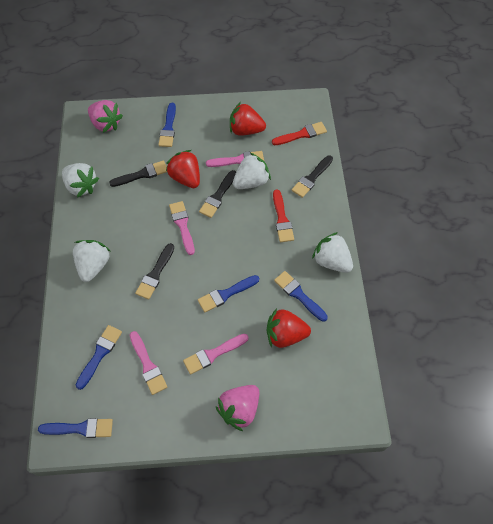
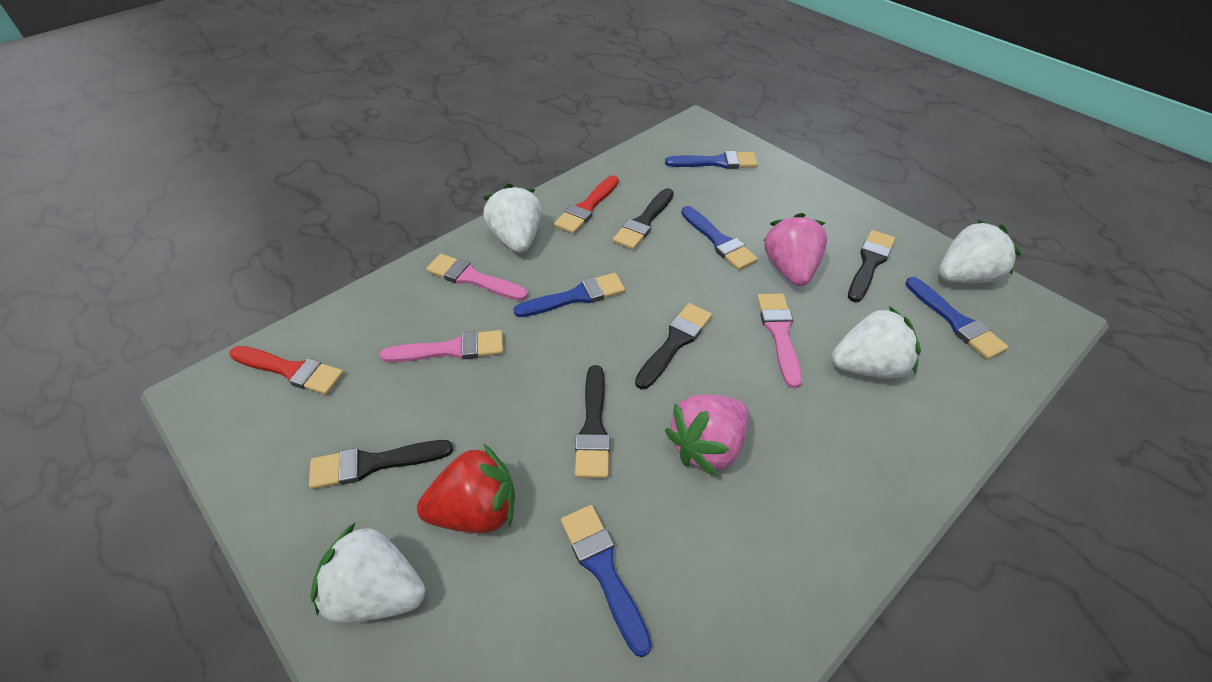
black brush: [109,160,167,187] [135,243,174,300] [199,170,236,218] [291,155,333,198] = 4 -> [309,440,453,489] [575,365,610,478] [613,188,674,250] [635,303,712,389] [848,230,895,302] = 5
pink brush: [130,331,167,395] [169,201,195,255] [183,334,249,374] [206,151,264,167] = 4 -> [380,330,503,363] [426,254,528,301] [757,294,802,388] = 3
red strawberry: [166,150,200,188] [230,102,266,136] [267,308,311,348] = 3 -> [417,443,515,533] = 1

